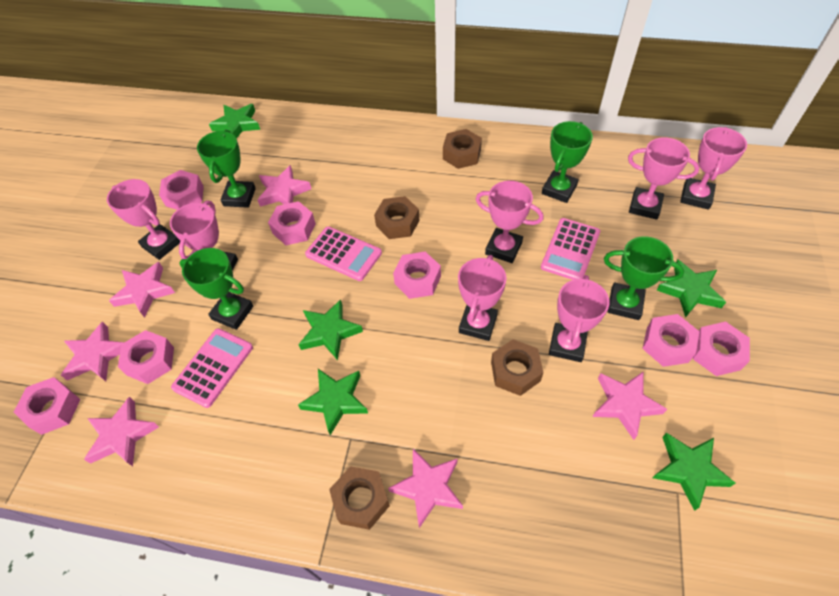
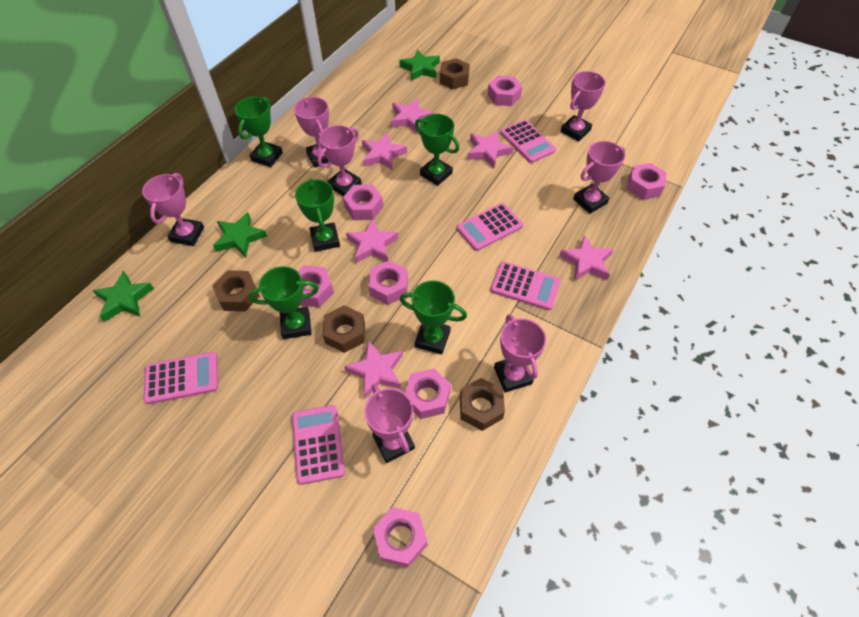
green star: [209,104,260,139] [298,299,363,360] [298,369,368,435] [652,433,736,511] [657,259,726,318] = 5 -> [93,271,154,322] [213,212,267,257] [399,50,440,81] = 3
green trophy: [179,248,253,330] [197,130,256,208] [542,121,593,203] [604,236,684,320] = 4 -> [235,97,283,167] [249,266,319,339] [295,178,340,252] [400,280,467,354] [415,114,459,186] = 5
pink calculator: [171,328,253,408] [305,226,382,281] [541,218,600,280] = 3 -> [144,352,218,404] [292,405,345,485] [456,203,523,251] [490,261,561,310] [500,120,556,163] = 5

